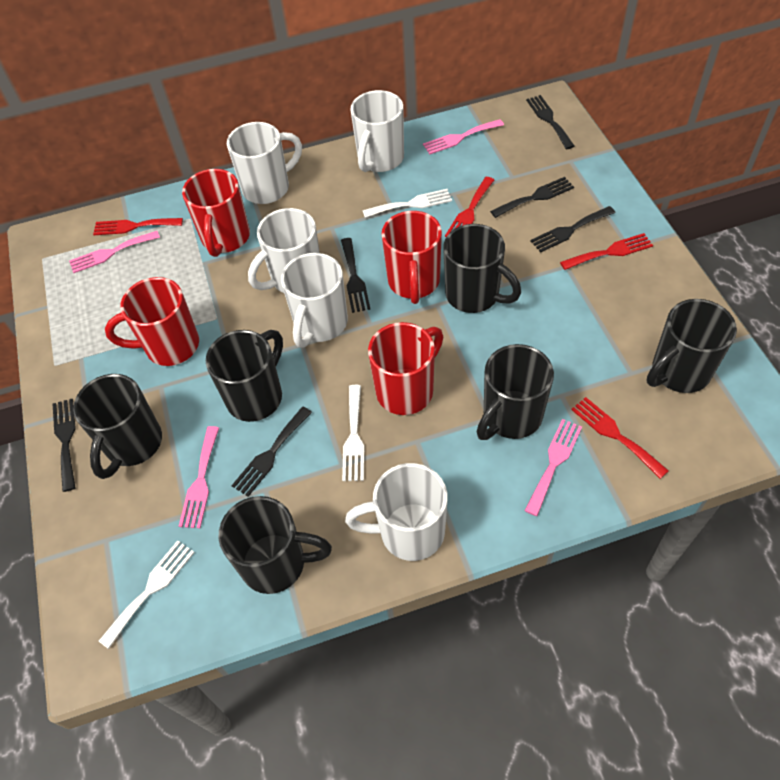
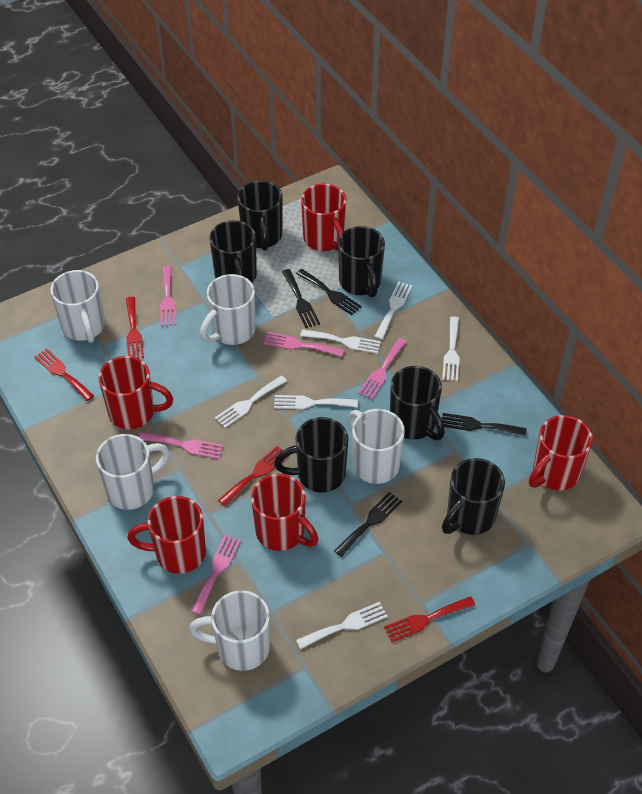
black fork: [52,399,76,492] [231,407,312,497] [341,238,370,313] [490,177,574,218] [526,95,575,149] [530,206,616,252] = 6 -> [282,269,320,328] [296,269,362,315] [334,492,402,557] [442,413,526,436] = 4
pink fork: [69,231,160,273] [179,426,219,528] [423,119,504,154] [525,419,582,516] = 4 -> [139,432,224,459] [160,265,176,326] [191,535,241,615] [264,332,344,357] [358,338,407,399] = 5
red mug: [105,277,199,366] [182,169,250,257] [368,322,443,415] [381,211,442,304] = 4 -> [98,356,173,429] [128,496,206,574] [251,474,318,551] [301,184,346,251] [529,415,593,490] = 5
white fork: [99,540,195,649] [342,385,364,481] [362,189,452,218] = 3 -> [215,375,287,428] [274,395,358,409] [296,602,388,649] [300,329,381,354] [374,282,413,340] [442,316,460,381] = 6

